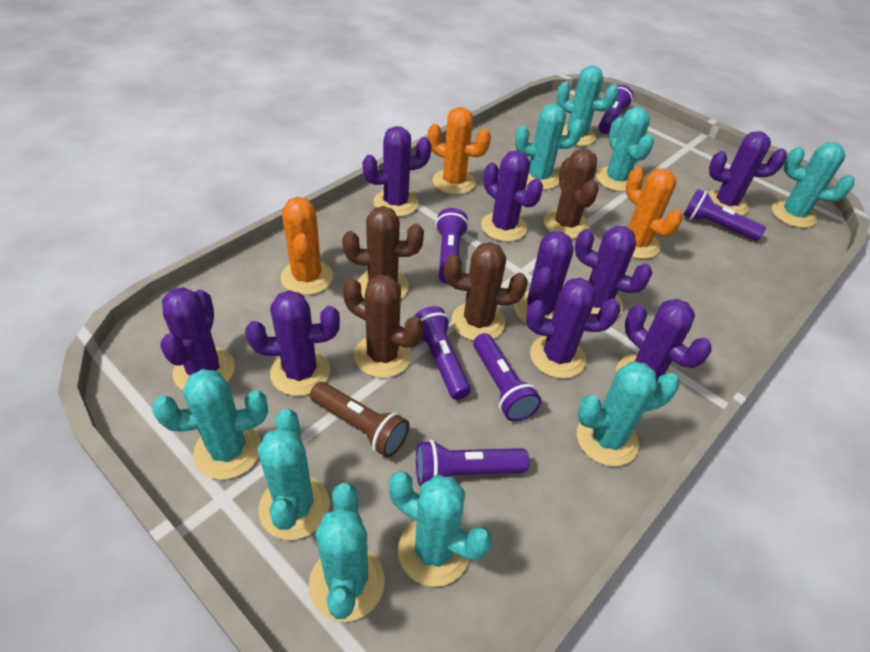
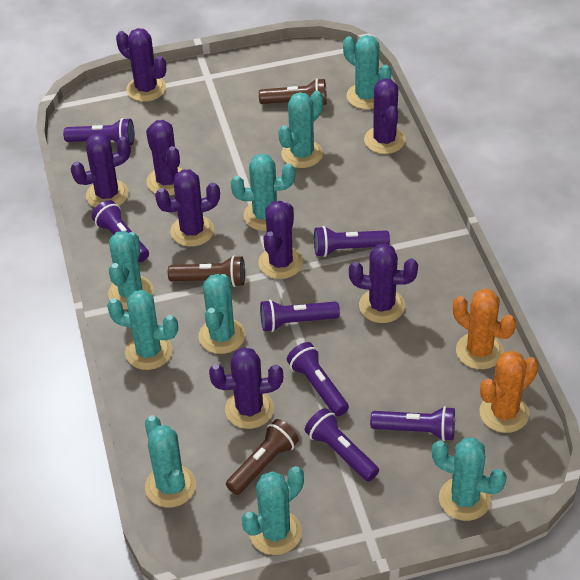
brown cactus: [342,206,424,298] [343,275,424,378] [444,242,528,341] [544,149,599,239] = 4 -> none = 0
brown flashlight: [310,382,409,458] = 1 -> [168,256,245,287] [226,419,299,495] [259,78,327,105] = 3
orange cactus: [281,197,333,295] [428,107,491,195] [626,167,683,259] = 3 -> [453,288,516,369] [480,351,538,433] = 2
purple cactus: [160,287,235,390] [245,290,340,396] [362,126,432,217] [481,151,543,242] [514,231,573,324] [526,278,621,378] [575,225,652,316] [616,299,712,382] [708,131,787,215] = 9 -> [70,133,131,208] [116,28,166,102] [146,120,183,196] [155,169,220,247] [209,347,283,429] [258,201,303,279] [349,243,418,323] [364,78,406,154] = 8
purple flashlight: [414,306,471,400] [416,440,529,486] [435,208,469,284] [473,333,542,422] [598,85,633,134] [683,189,766,241] = 6 -> [63,118,134,145] [92,200,149,262] [260,300,340,332] [287,342,349,416] [305,408,379,482] [314,226,390,257] [370,406,455,441] = 7

